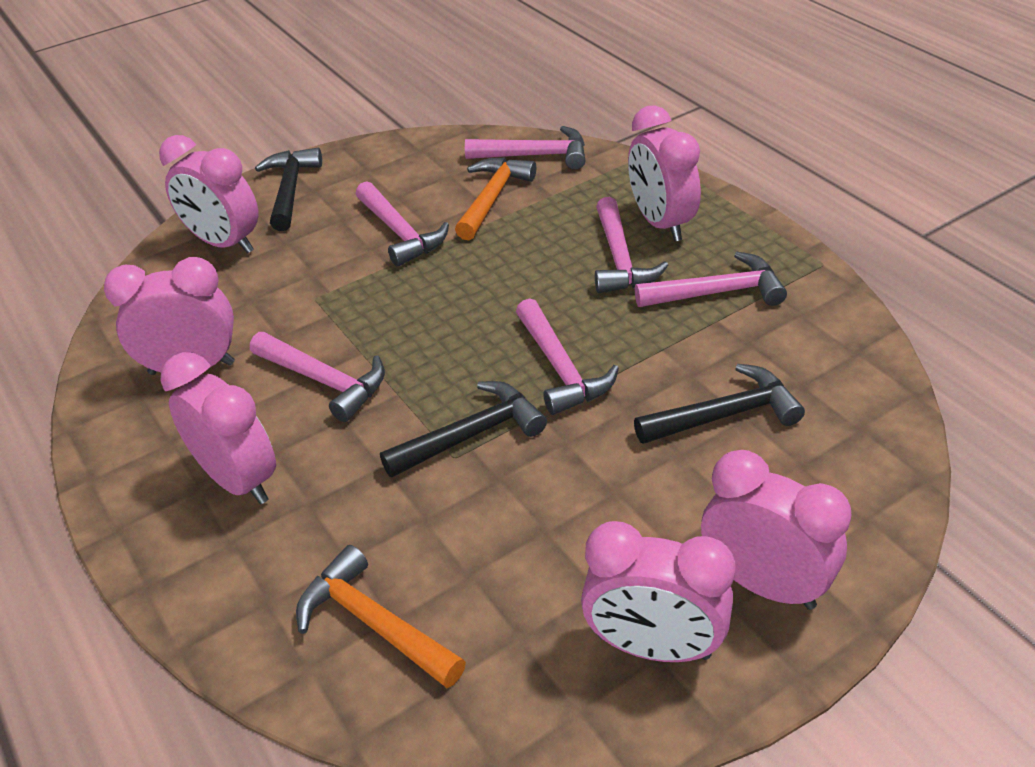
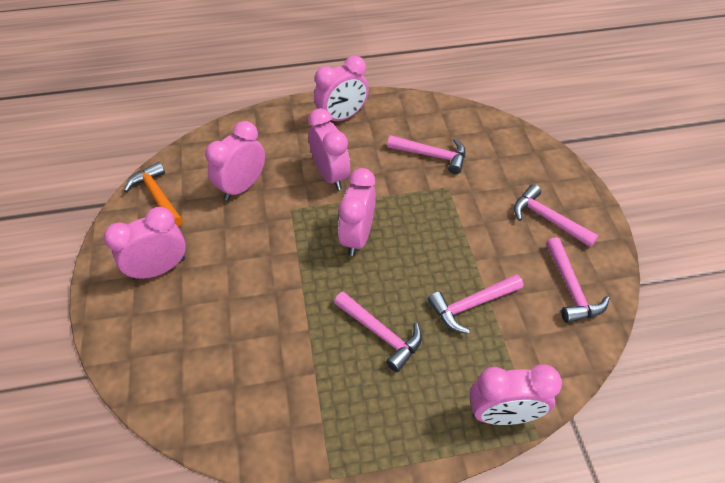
black hammer: [255,148,322,231] [380,381,547,477] [634,364,805,444] = 3 -> none = 0
orange hammer: [296,545,466,688] [455,158,536,240] = 2 -> [124,162,183,227] = 1
pink hammer: [250,332,385,422] [356,181,449,267] [465,126,586,170] [516,299,619,415] [595,197,668,293] [635,252,787,307] = 6 -> [334,291,422,372] [387,135,465,174] [428,274,523,334] [514,184,599,248] [546,237,610,323] = 5

